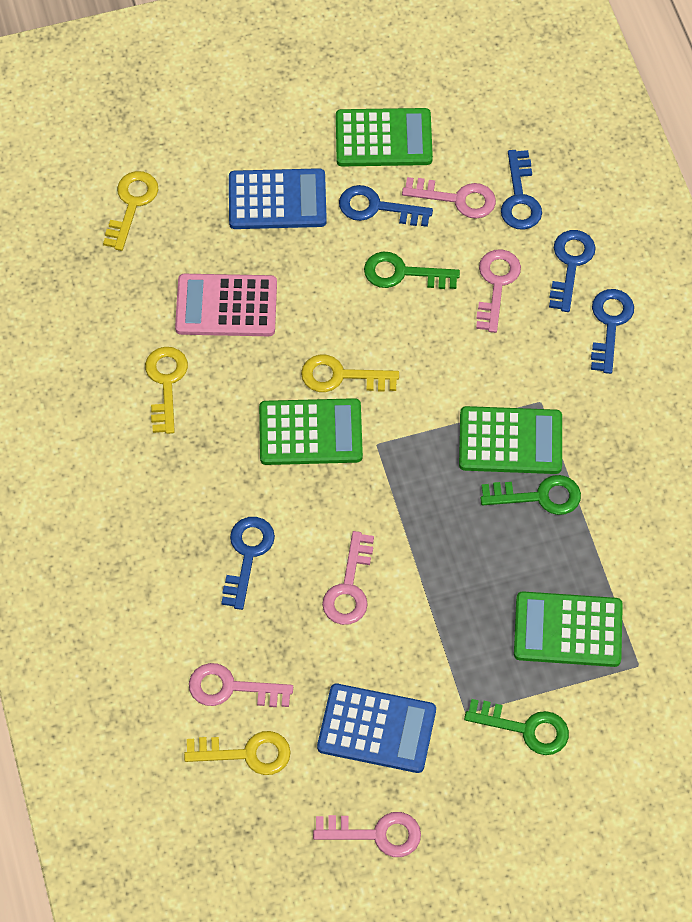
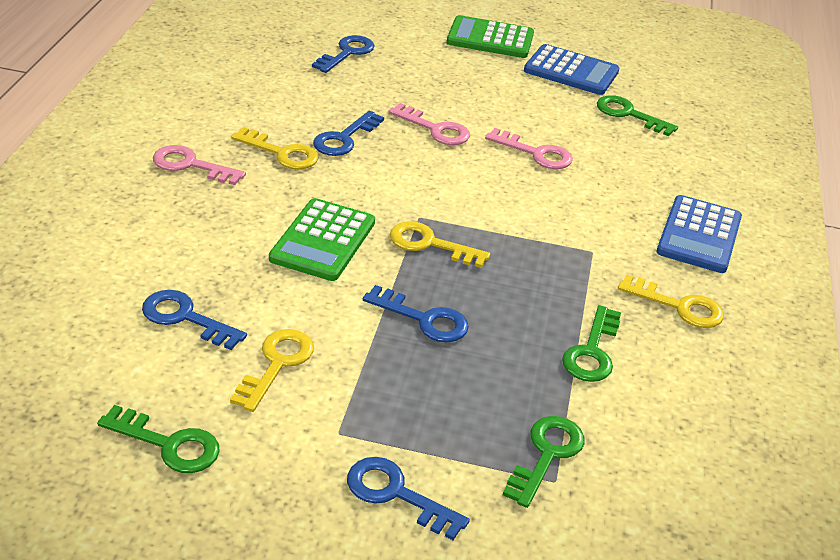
green calculator: [259,398,363,465] [336,108,433,166] [459,406,562,474] [514,591,623,667] = 4 -> [269,198,375,281] [446,15,534,58] = 2
green key: [364,252,460,289] [464,699,569,755] [480,475,581,515] = 3 -> [97,405,220,473] [503,416,585,508] [562,305,621,382] [597,95,678,136] = 4
pink calculator: [175,274,277,336] = 1 -> none = 0
pink key: [189,663,293,707] [313,812,421,857] [322,531,374,625] [402,177,496,219] [476,249,521,333] = 5 -> [153,145,246,185] [388,103,470,145] [485,128,573,169] = 3

